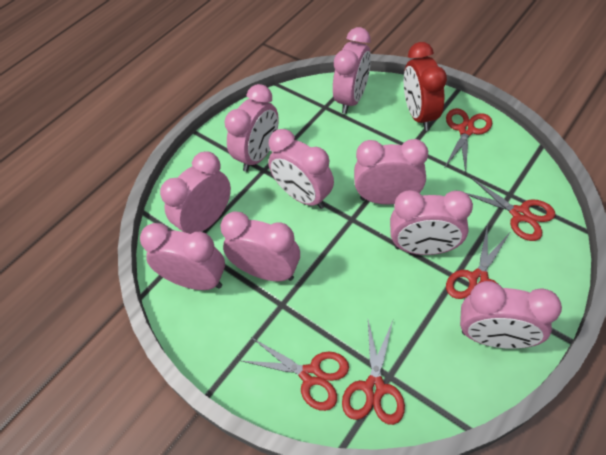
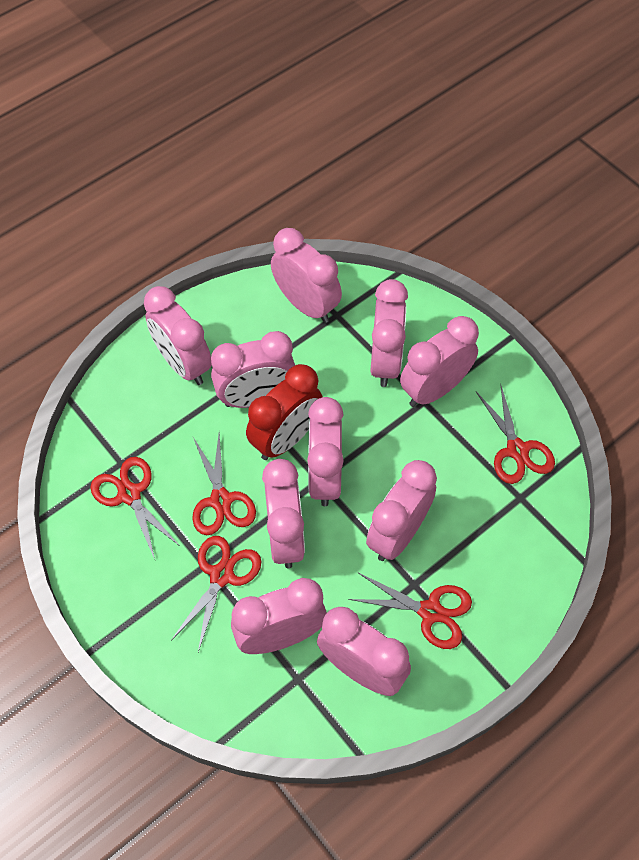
pink clock: [140,223,225,290] [160,151,231,234] [220,211,300,281] [224,84,279,172] [268,129,334,209] [333,27,371,114] [354,139,428,205] [390,190,473,255] [460,281,562,349] = 9 -> [144,286,212,385] [211,331,295,408] [231,578,327,654] [262,459,305,568] [271,228,342,323] [307,397,344,506] [317,607,411,696] [366,460,437,561] [370,279,408,387] [400,316,479,407] = 10

